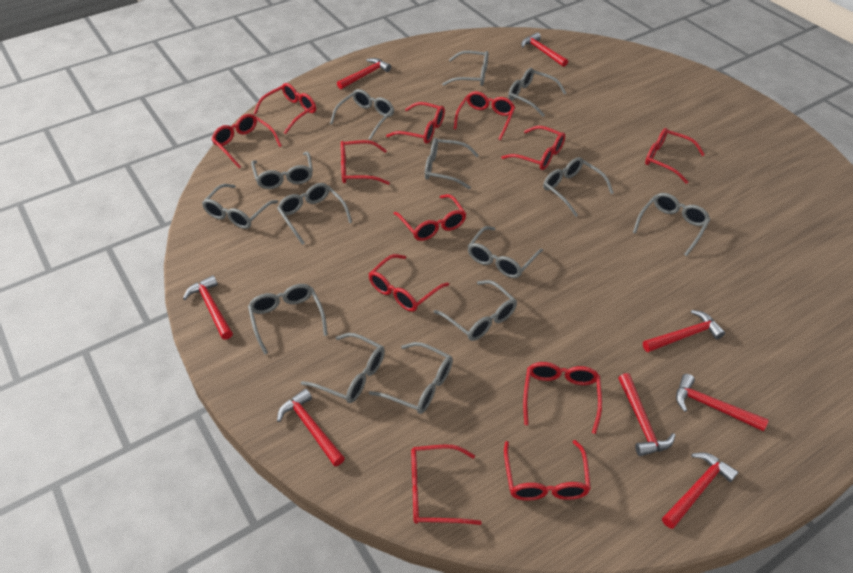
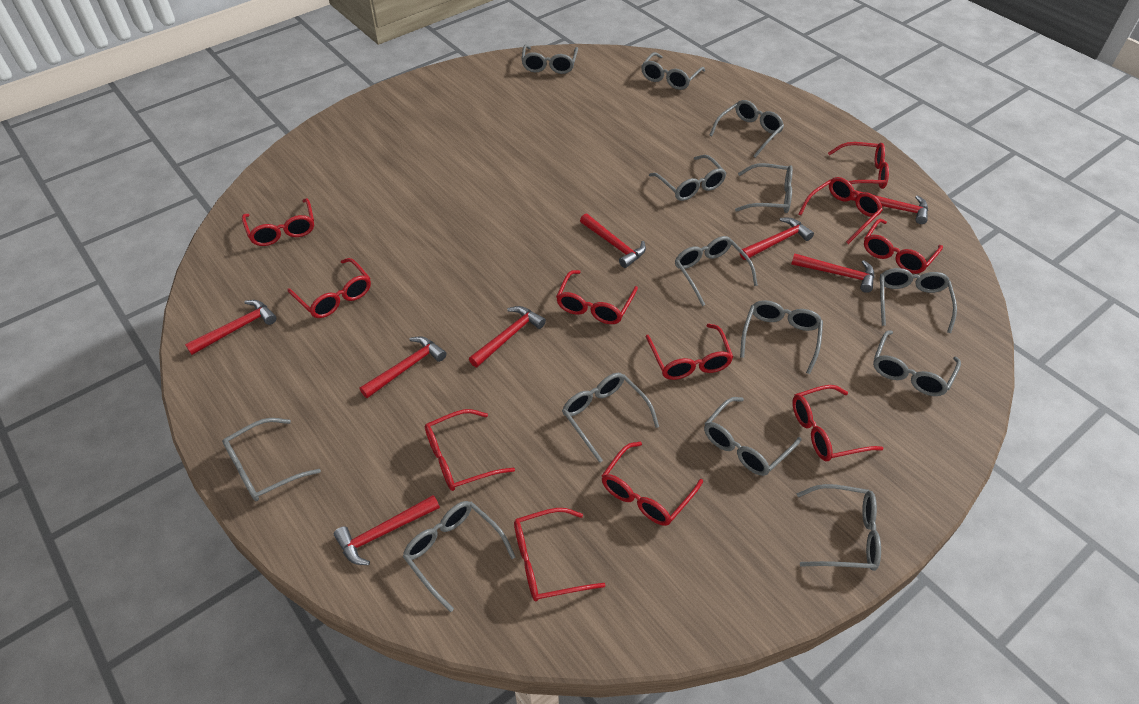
red glasses: [212,114,282,168] [253,83,316,134] [341,140,390,185] [369,254,449,312] [386,102,445,144] [394,194,466,241] [411,445,482,525] [454,91,515,140] [501,126,565,170] [504,440,591,501] [523,362,602,434] [645,128,705,184] = 12 -> [242,198,314,246] [287,258,371,318] [425,409,515,491] [514,508,606,602] [556,270,638,324] [601,442,703,526] [645,324,733,380] [792,385,884,461] [798,177,883,244] [828,142,889,189] [864,219,943,274] = 11

